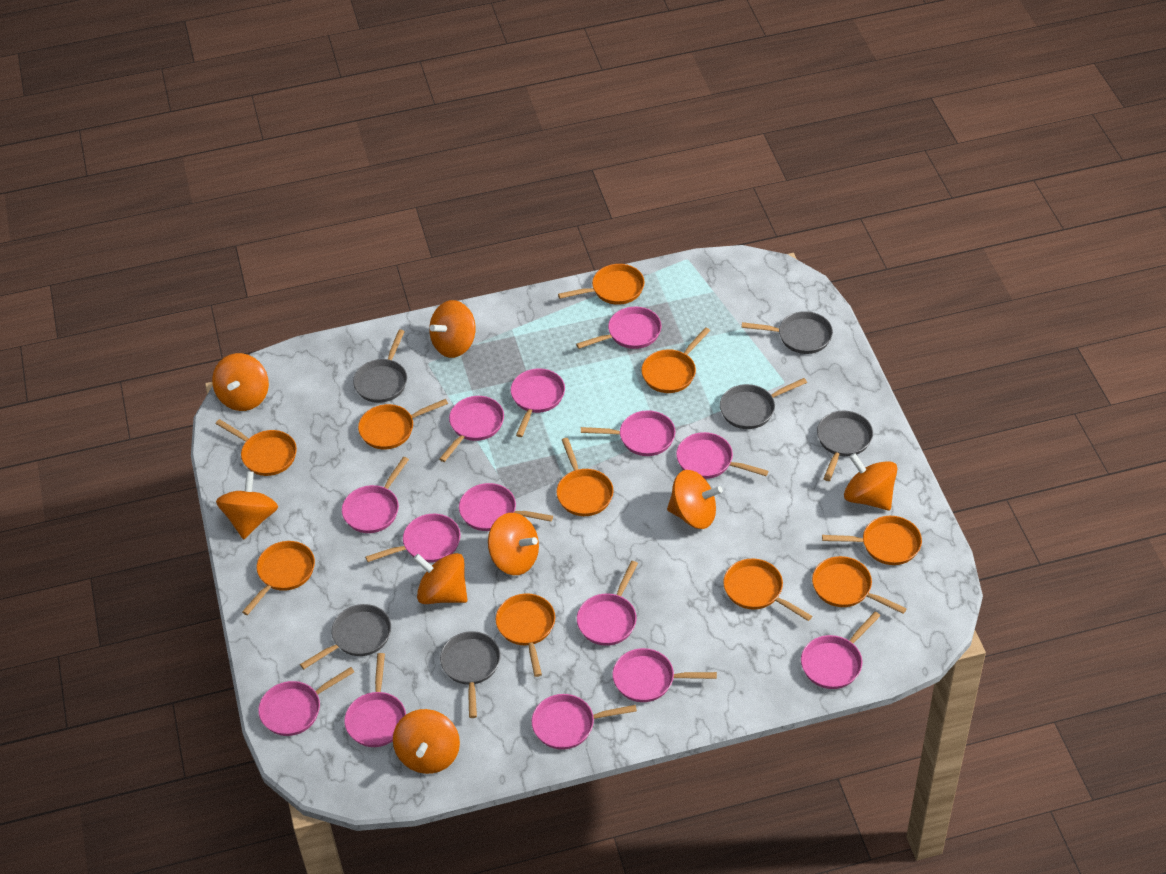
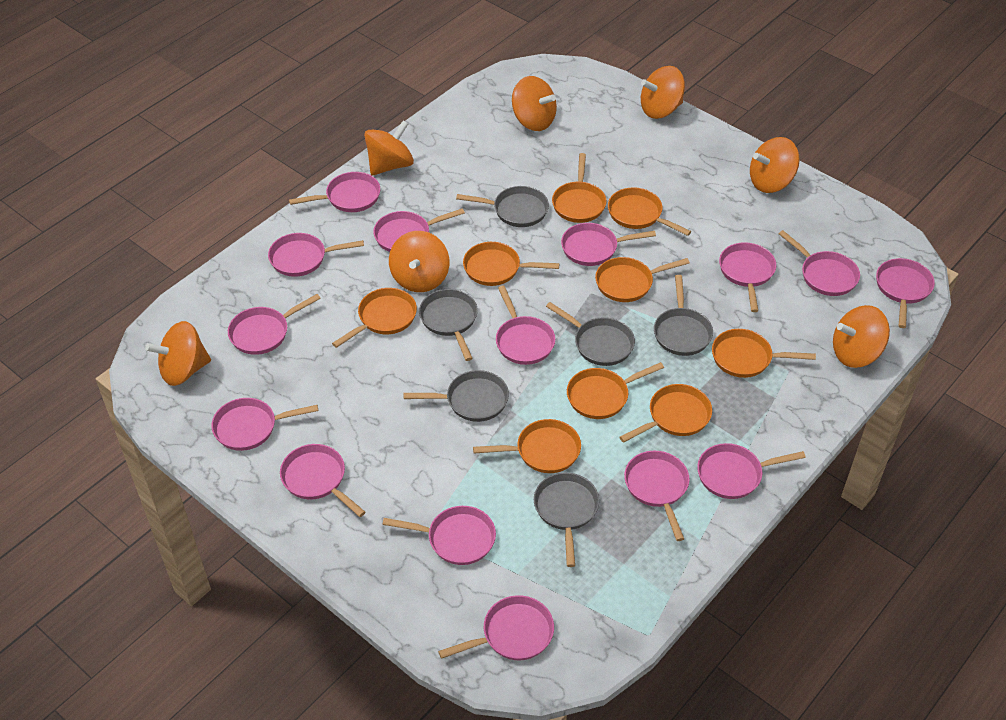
orange pan: [216,419,297,476] [242,541,315,615] [358,399,448,449] [496,593,555,677] [557,438,614,516] [558,264,645,305] [641,327,710,393] [723,558,812,621] [812,556,907,614] [822,516,922,565] = 10 -> [332,288,417,348] [463,242,559,286] [473,419,581,473] [552,153,606,223] [567,362,664,419] [595,257,690,302] [608,187,691,236] [619,384,712,443] [712,329,816,378] = 9
orange spinning top: [212,353,269,411] [216,471,278,539] [393,709,460,774] [413,553,467,604] [429,300,475,358] [488,513,539,575] [667,470,723,529] [844,453,898,511] = 8 -> [145,321,211,386] [364,121,414,175] [389,231,449,292] [512,76,557,131] [641,66,685,119] [750,137,800,193] [833,305,890,368] = 7
pink pan: [258,667,354,736] [342,457,409,533] [344,653,406,747] [365,514,461,563] [439,396,504,462] [459,483,553,531] [511,368,565,437] [532,694,637,750] [576,307,662,349] [577,561,638,646] [581,410,675,456] [613,648,717,702] [676,432,768,479] [801,611,880,689] = 14 -> [211,398,318,451] [228,294,321,355] [268,233,364,277] [280,444,365,517] [289,172,380,212] [373,208,465,252] [382,506,496,565] [438,595,554,660] [496,285,555,365] [561,223,656,266] [624,451,690,541] [697,443,806,499] [719,242,776,312] [779,230,860,296] [876,258,935,328] = 15

